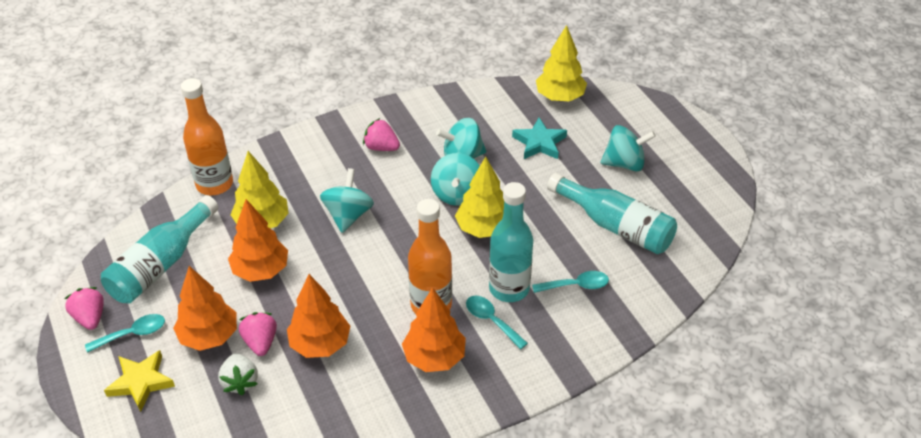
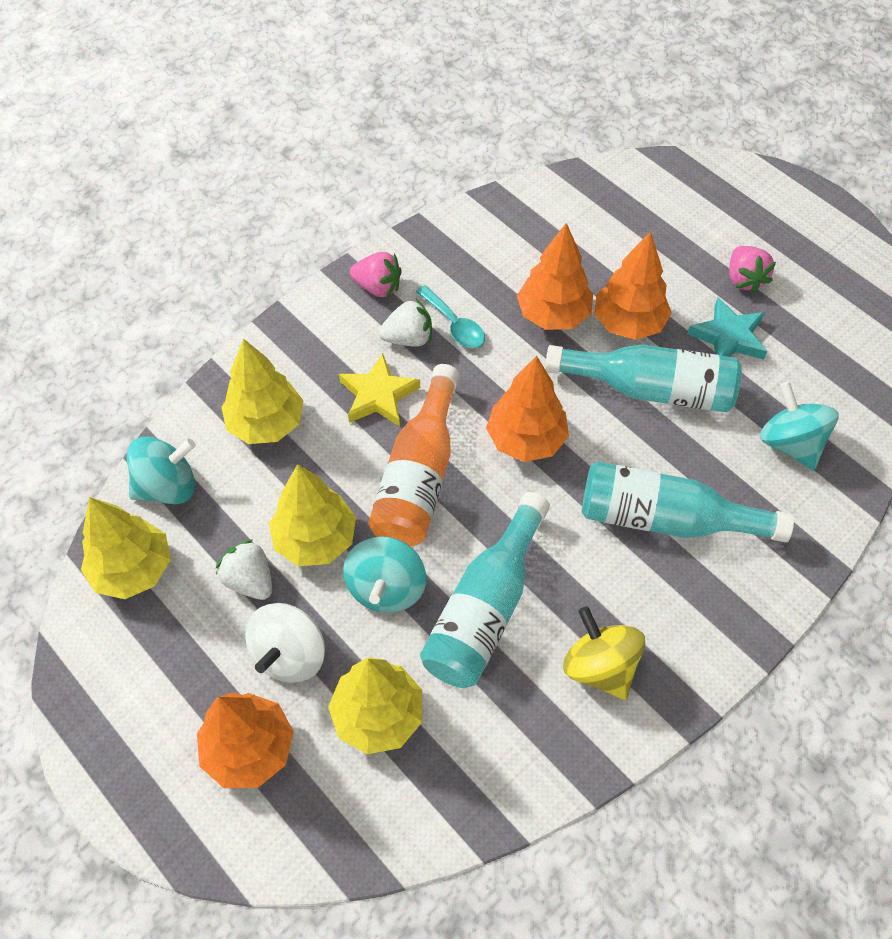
orange bottle: [181,78,233,195] [408,199,452,314] = 2 -> [368,364,460,547] = 1
pink strawberry: [64,287,104,330] [239,312,277,356] [363,118,400,151] = 3 -> [350,252,402,298] [729,246,776,294] = 2
turquoise spinning top: [320,168,374,233] [431,153,480,206] [436,118,486,159] [601,125,656,172] = 4 -> [127,436,196,504] [343,536,426,613] [760,382,839,470] = 3
turquoise spoon: [85,314,165,353] [466,296,528,349] [532,271,609,293] = 3 -> [416,285,485,348] = 1
white spinning top: none = 0 -> [245,603,325,683] = 1
white strawberry: [218,353,258,395] = 1 -> [216,540,272,600] [378,299,432,347] = 2
yellow spinning top: none = 0 -> [563,606,645,700] = 1
yellow tree: [231,151,289,228] [455,157,504,238] [536,25,587,101] = 3 -> [81,497,171,599] [222,338,304,444] [269,464,356,566] [328,657,422,754] = 4

